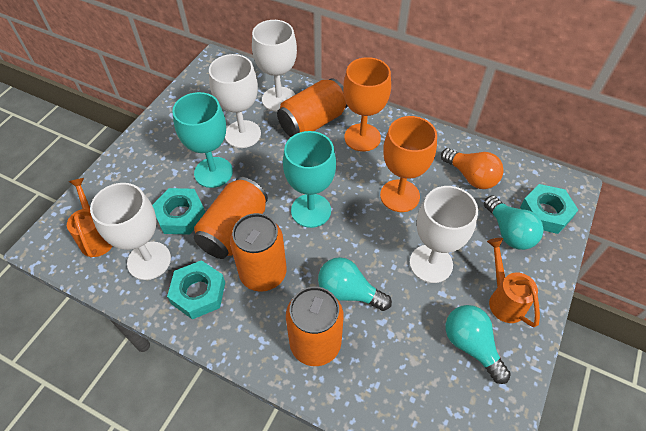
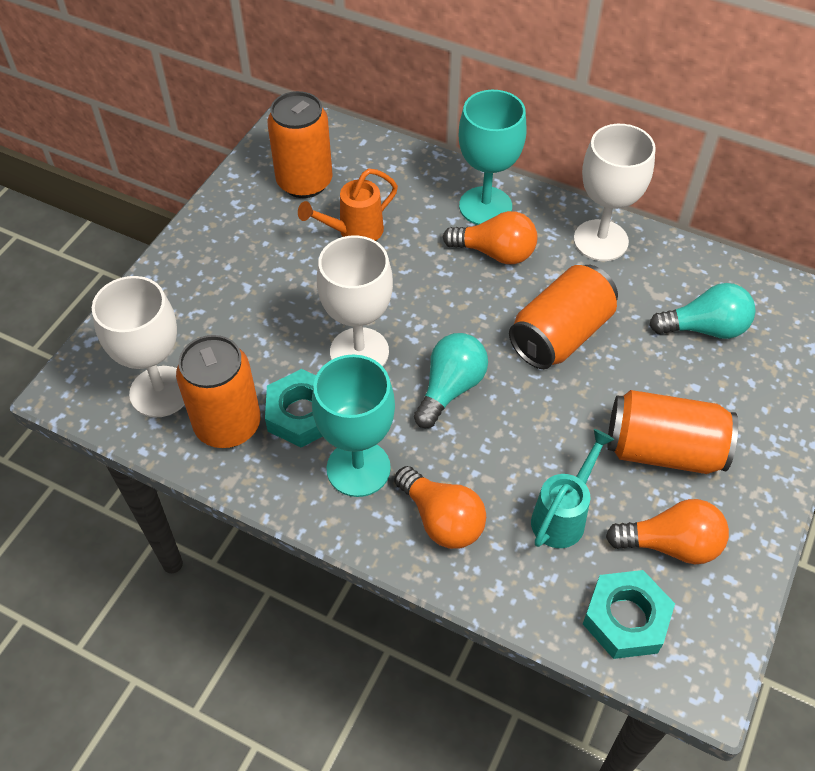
orange goblet: [343,57,391,152] [380,116,437,212] = 2 -> none = 0
orange light bulb: [441,148,504,189] = 1 -> [394,466,486,549] [443,211,537,264] [606,499,729,564] = 3
orange watering can: [67,178,112,258] [487,238,540,327] = 2 -> [298,169,398,241] = 1
turquoise light bulb: [318,257,392,311] [446,305,511,384] [484,195,544,250] = 3 -> [414,333,488,428] [649,283,756,339] = 2
turquoise nut: [152,188,205,235] [167,260,225,319] [520,184,578,234] = 3 -> [265,369,323,448] [583,570,675,659] = 2
turquoise watering can: none = 0 -> [531,429,615,548] = 1
white goblet: [90,183,171,280] [209,54,261,148] [252,20,297,112] [410,186,478,283] = 4 -> [92,276,185,417] [317,235,393,366] [574,124,656,261] = 3

